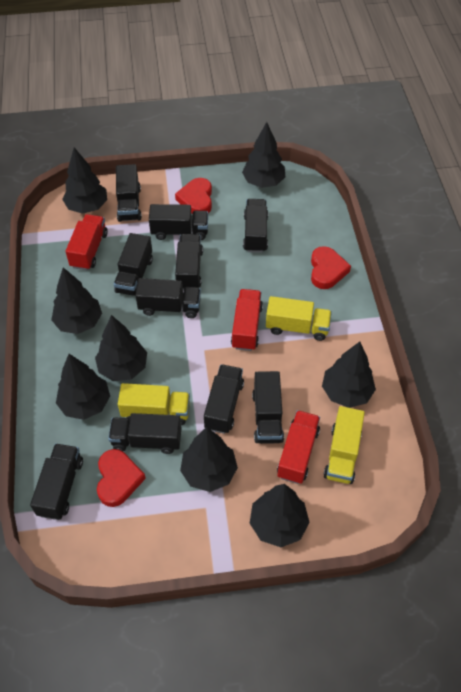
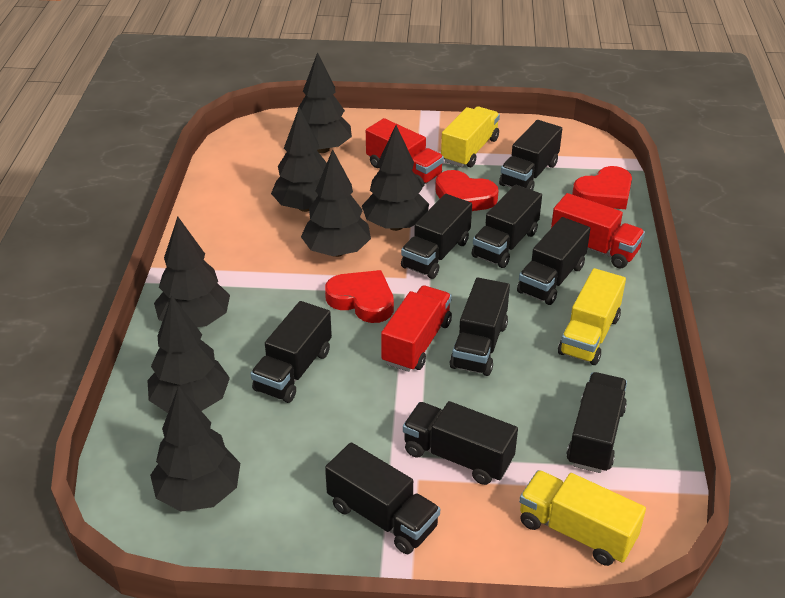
black tree: [51,267,102,334] [56,354,110,420] [62,148,107,214] [95,315,147,381] [180,427,238,492] [242,122,285,188] [250,484,309,547] [322,342,376,408] = 8 -> [147,295,230,413] [150,385,240,512] [154,216,230,327] [271,107,327,212] [298,52,352,153] [301,149,371,257] [362,125,429,231] = 7
black truck: [30,444,83,520] [108,413,182,454] [114,233,153,296] [116,164,142,222] [135,278,201,318] [149,204,208,240] [175,234,203,290] [204,364,244,434] [243,199,268,253] [252,371,284,444] = 10 -> [250,301,332,403] [325,442,440,554] [401,194,472,279] [403,401,518,485] [450,278,510,376] [472,185,542,268] [499,120,562,190] [517,217,591,305] [566,372,627,473] = 9

